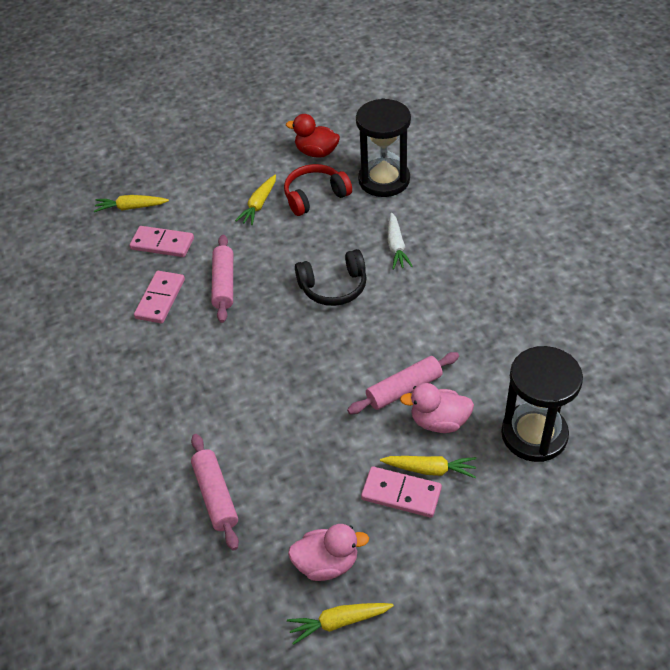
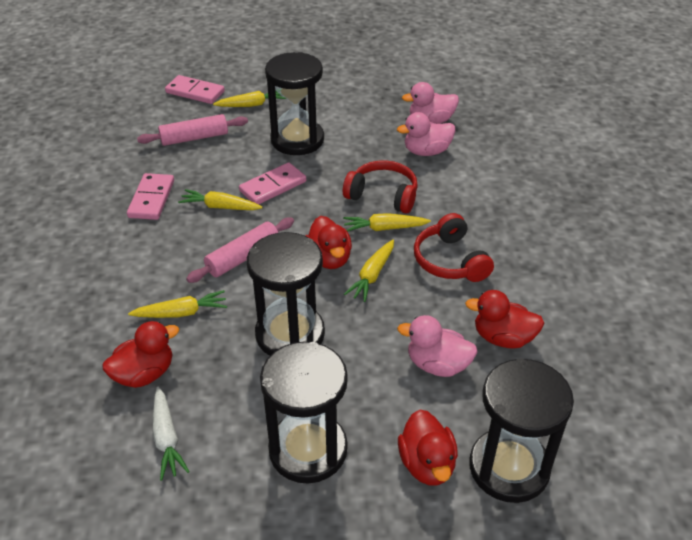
black headphones: [295,249,367,306] = 1 -> none = 0
black hourglass: [356,98,411,197] [501,346,583,462] = 2 -> [247,232,325,356] [260,342,348,484] [265,52,324,155] [469,358,574,503] = 4
pink duck: [288,524,369,581] [400,383,474,433] = 2 -> [397,112,455,156] [397,315,478,377] [402,82,459,124] = 3
pink rolling pin: [191,434,239,551] [211,235,233,323] [347,352,459,414] = 3 -> [137,114,248,146] [186,217,294,283] = 2
red duck: [286,114,340,158] = 1 -> [102,321,179,388] [306,216,352,269] [398,410,458,486] [465,290,544,349] = 4
red headphones: [284,164,352,216] = 1 -> [343,160,418,213] [414,213,494,282] = 2
yellow carrot: [94,195,169,212] [235,175,276,225] [287,603,394,645] [380,456,477,478] = 4 -> [128,290,227,318] [178,189,263,210] [213,90,286,107] [343,213,431,232] [344,240,394,302] = 5

